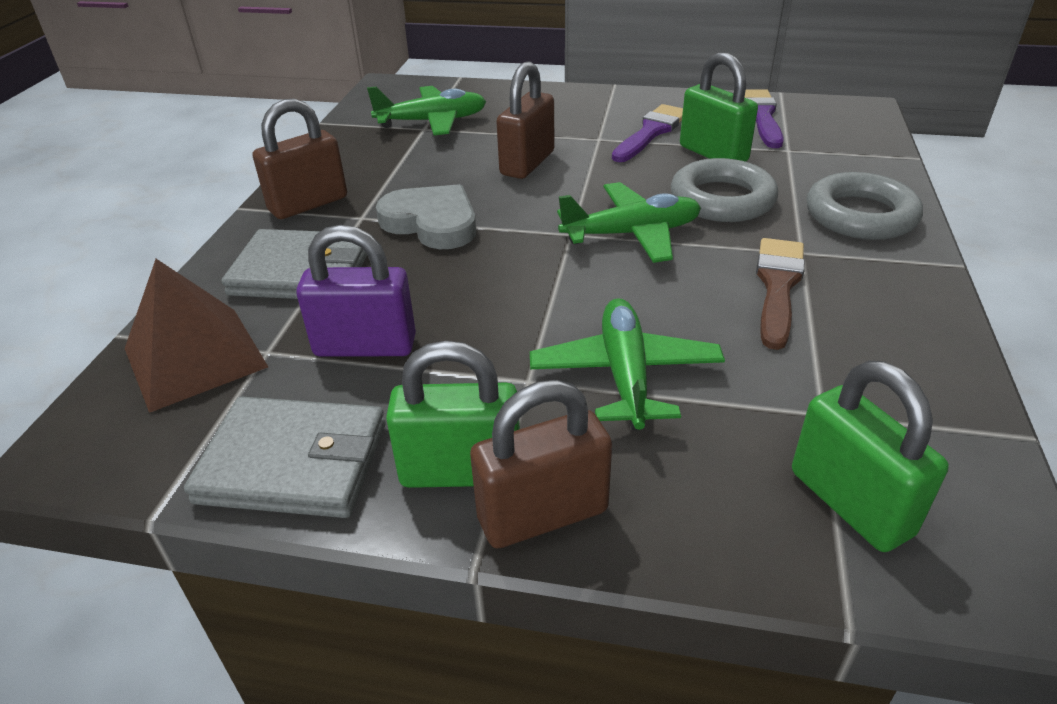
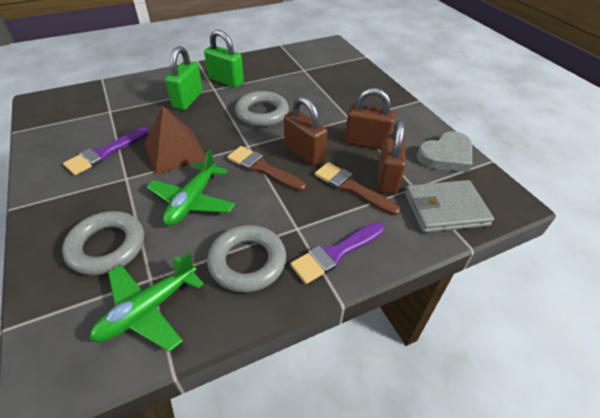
brown brush: [756,238,805,350] = 1 -> [227,146,306,192] [315,162,400,216] = 2
green padlock: [386,341,520,488] [680,52,758,162] [792,361,949,552] = 3 -> [165,46,203,110] [204,30,244,88] = 2
green plane: [367,86,486,136] [530,298,725,430] [557,182,701,263] = 3 -> [90,252,204,352] [147,149,235,226] = 2
grey ring: [670,158,778,222] [807,172,923,240] = 2 -> [62,211,144,275] [207,225,286,293] [235,91,289,127] = 3
grey wallet: [184,397,386,518] [222,229,367,299] = 2 -> [405,180,494,233] = 1
purple padlock: [296,225,416,357] = 1 -> none = 0

